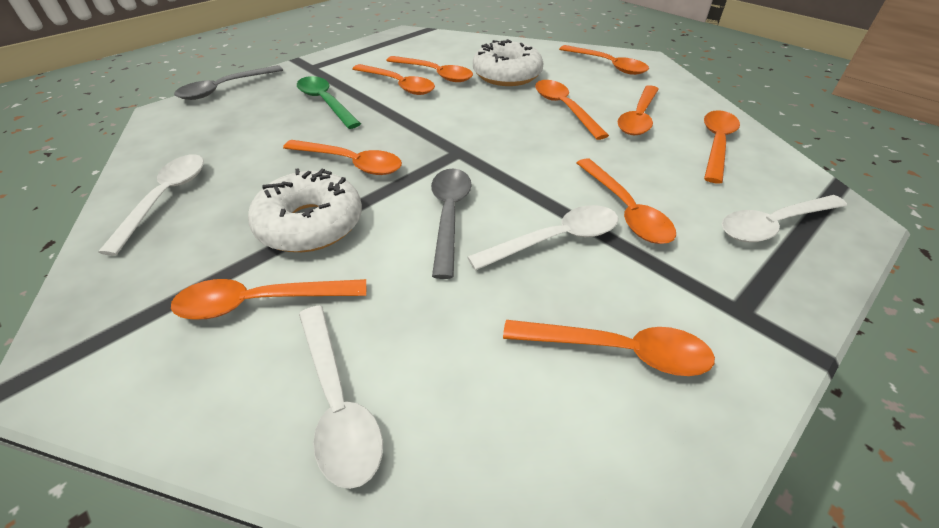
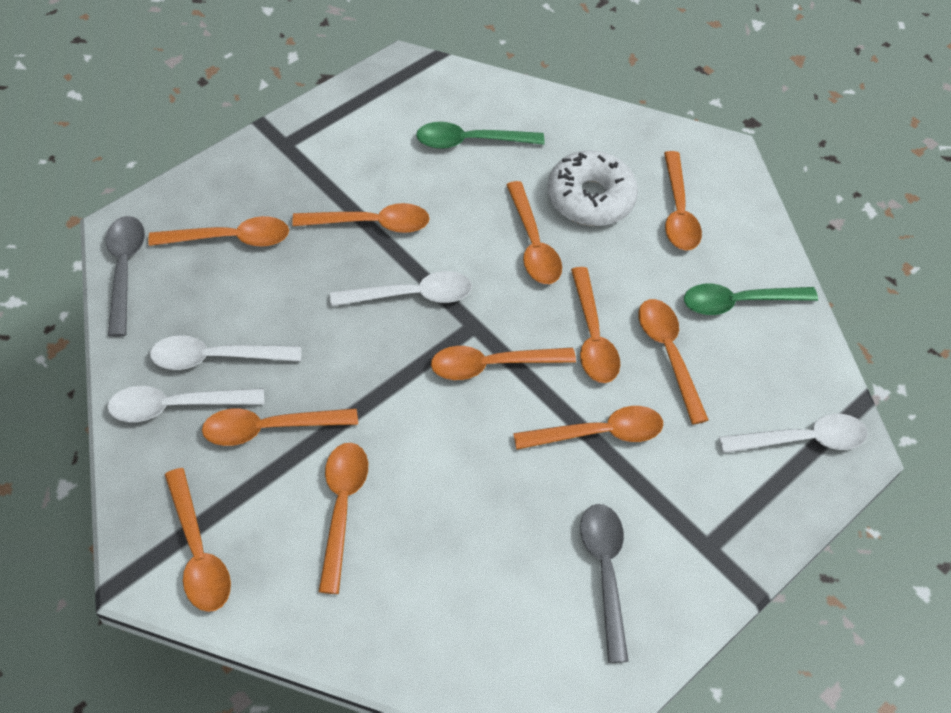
green spoon: [297,76,361,129] = 1 -> [416,122,545,149] [684,284,818,315] = 2
orange spoon: [171,279,366,320] [283,140,402,175] [353,64,435,95] [386,56,473,82] [503,320,715,376] [535,80,609,140] [559,45,649,75] [577,158,676,244] [618,85,659,135] [704,110,740,184] = 10 -> [148,216,289,247] [164,468,231,612] [202,408,358,446] [292,203,430,233] [319,443,368,594] [431,346,576,380] [506,181,562,284] [513,406,663,450] [571,267,620,383] [638,299,709,425] [664,151,702,250] = 11
white donut: [248,168,362,252] [473,39,544,86] = 2 -> [547,150,638,226] = 1

